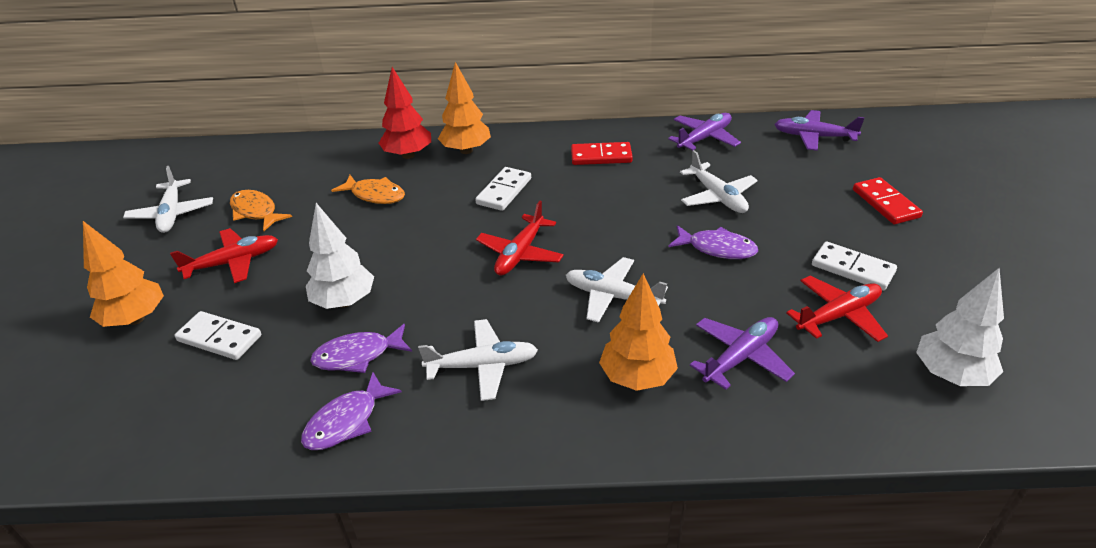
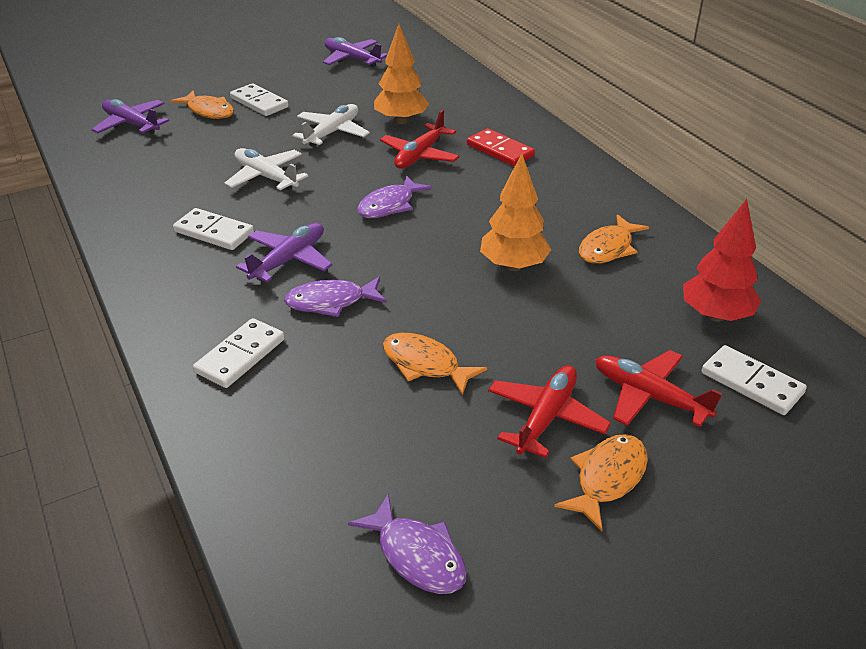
orange fish: [230,190,292,231] [331,175,405,204] = 2 -> [171,90,234,119] [383,333,487,396] [554,434,648,531] [579,214,649,264] = 4
orange tree: [83,221,164,327] [438,62,491,154] [599,273,678,391] = 3 -> [374,24,429,124] [480,154,551,271] = 2
red domino: [571,142,633,165] [853,177,923,224] = 2 -> [467,128,535,166] = 1
white domino: [175,311,262,360] [475,167,531,211] [812,241,897,291] = 3 -> [173,208,254,250] [193,318,285,388] [230,83,289,116] [702,345,807,415] = 4
white plane: [123,166,213,233] [418,319,538,401] [566,257,668,323] [680,150,758,213] = 4 -> [225,148,308,190] [292,104,370,147] = 2
white tree: [306,203,374,309] [916,268,1004,386] = 2 -> none = 0

